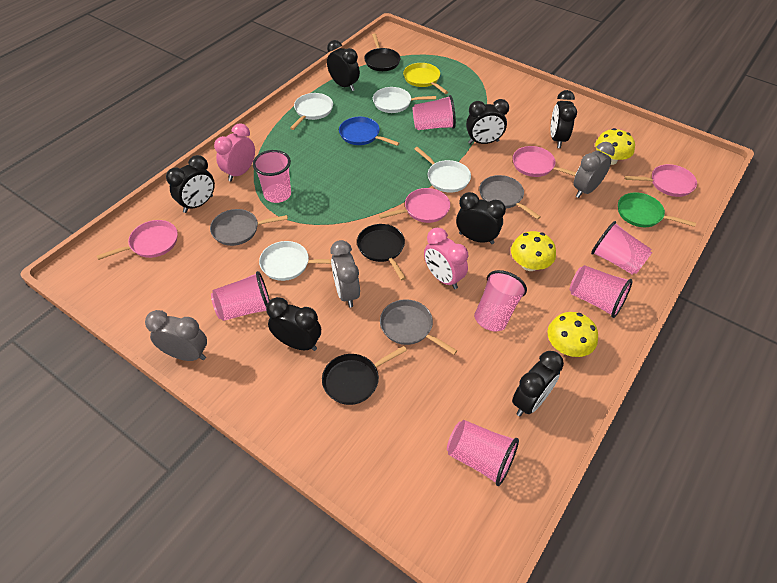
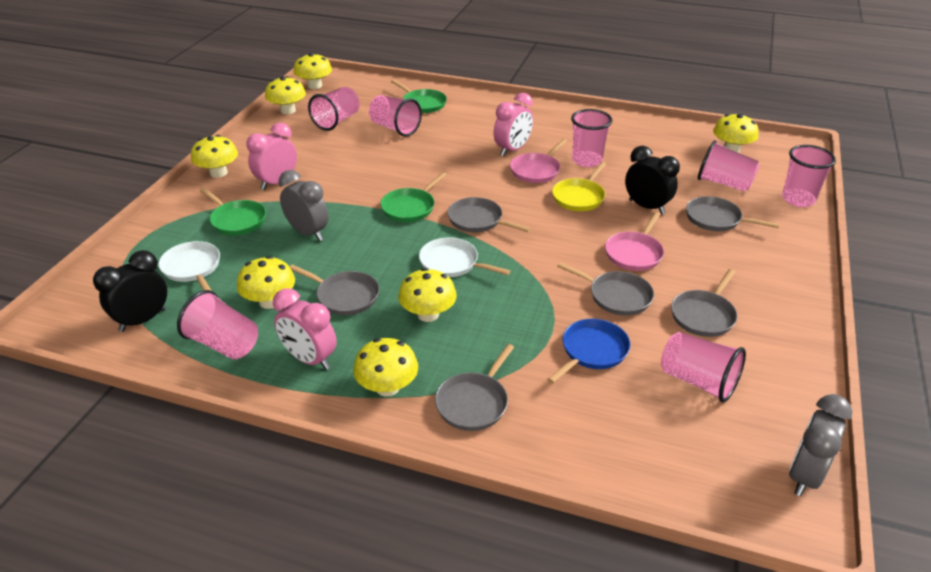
black clock: [166,155,215,213] [266,297,321,351] [327,40,360,91] [456,192,506,244] [466,99,509,144] [512,351,564,416] [551,90,577,148] = 7 -> [93,250,167,332] [625,146,680,214] = 2
black pan: [322,346,407,405] [357,224,406,280] [364,33,400,71] = 3 -> none = 0
green pan: [618,192,696,227] = 1 -> [200,188,266,235] [380,172,447,222] [391,79,447,113] = 3
grey clock: [145,310,207,361] [330,240,360,307] [573,142,615,198] = 3 -> [278,170,329,241] [789,394,852,496] = 2
grey pan: [210,209,288,246] [380,299,457,355] [479,175,541,220] = 3 -> [290,265,379,315] [435,344,514,431] [447,197,531,232] [557,262,654,316] [671,269,737,337] [686,196,780,231] = 6
pink clock: [214,123,255,181] [424,228,468,289] = 2 -> [246,123,297,190] [273,288,337,370] [493,93,533,156] = 3
pink pan: [97,220,178,260] [379,188,450,223] [513,146,576,177] [625,164,697,197] = 4 -> [510,139,567,183] [605,212,664,271] = 2
white pan: [259,241,331,281] [290,93,333,130] [373,87,436,113] [414,147,471,193] = 4 -> [158,241,220,291] [419,237,510,277] = 2
yellow mushroom: [511,231,556,271] [547,312,598,357] [595,128,635,165] = 3 -> [191,135,238,178] [237,256,295,309] [265,76,306,114] [294,53,332,89] [353,338,418,397] [398,268,457,322] [713,114,758,153] = 7

